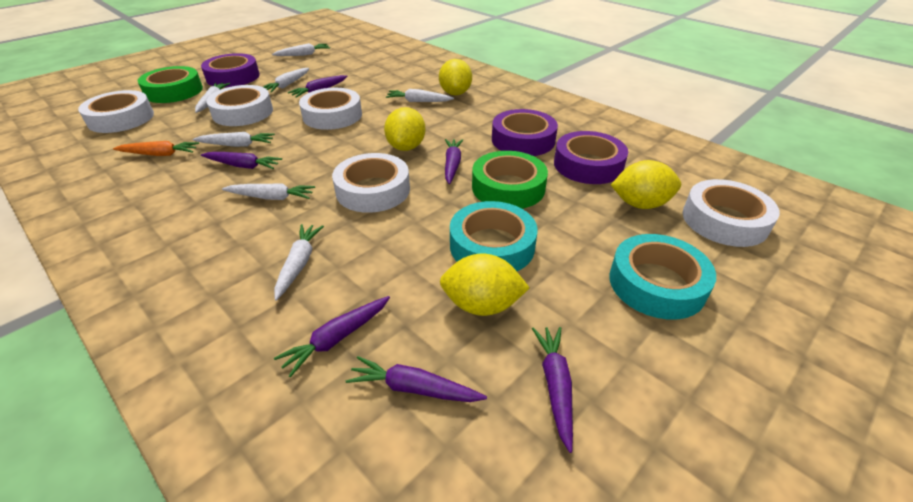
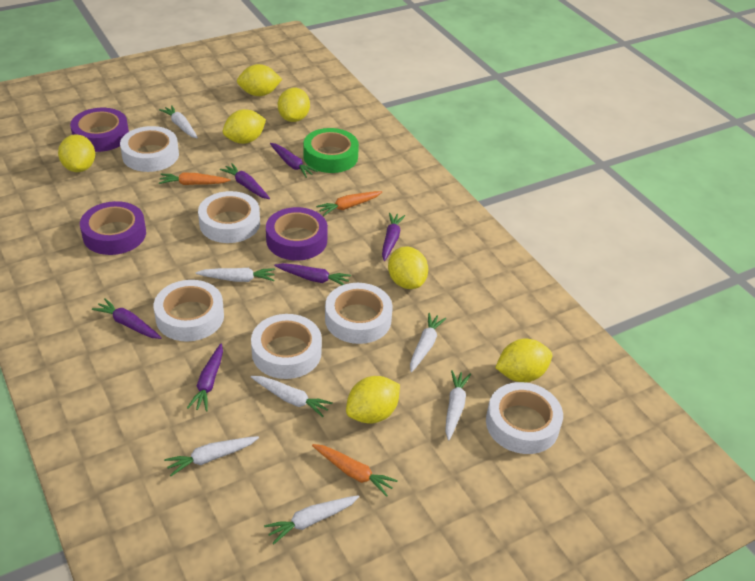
green tape: [138,66,203,103] [472,151,548,209] = 2 -> [303,128,359,173] = 1
orange carrot: [113,141,199,156] = 1 -> [159,173,231,185] [312,444,398,497] [316,191,382,216] = 3
turquoise tape: [450,201,538,271] [609,234,716,320] = 2 -> none = 0
white tape: [78,90,154,133] [206,85,273,126] [299,88,362,130] [332,153,410,213] [683,179,780,247] = 5 -> [120,126,179,172] [154,280,224,342] [198,191,260,243] [251,314,322,379] [325,283,393,344] [486,382,563,454] = 6
yellow lemon: [384,107,426,151] [439,59,472,95] [440,254,530,316] [611,160,681,209] = 4 -> [58,135,95,172] [223,109,266,144] [237,64,282,96] [278,88,310,122] [346,376,400,424] [388,246,428,289] [495,339,552,382] = 7

